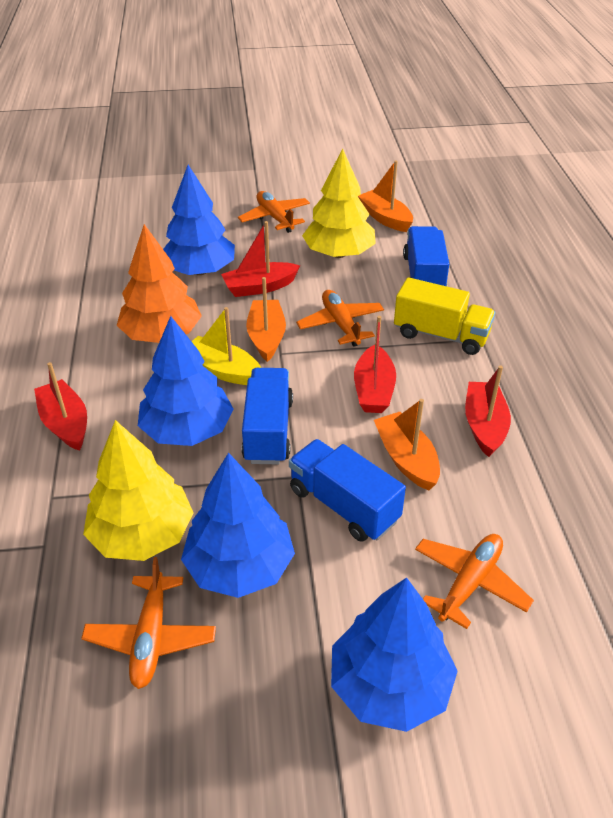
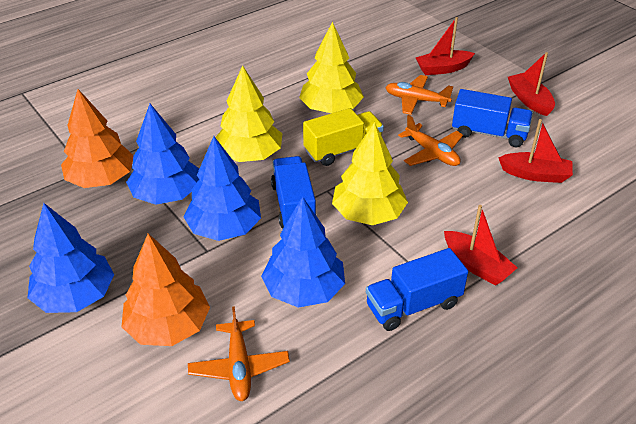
orange boat: [246,277,286,362] [358,160,413,232] [374,399,440,490] = 3 -> none = 0
orange plane: [81,557,216,689] [238,191,310,233] [296,290,384,347] [415,534,534,629] = 4 -> [188,306,290,401] [385,75,454,115] [398,115,463,166] = 3
orange tree: [117,224,202,343] = 1 -> [61,89,134,188] [121,234,210,346] = 2
yellow boat: [192,307,261,385] = 1 -> none = 0
yellow tree: [83,420,193,561] [302,149,376,258] = 2 -> [215,65,282,162] [299,22,364,113] [332,122,408,225] = 3

